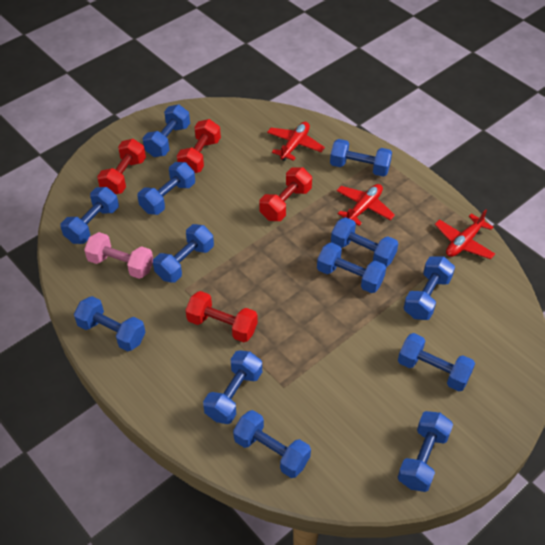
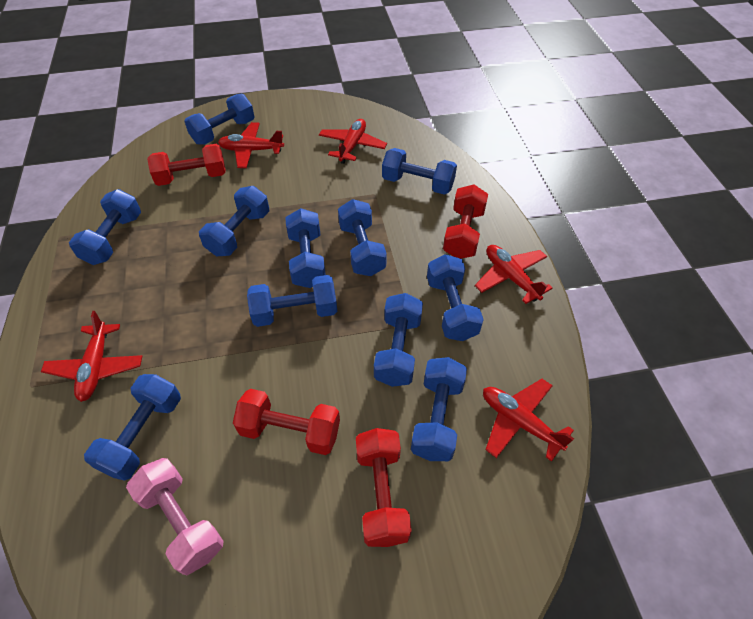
blue dumbbell: [60,187,119,244] [74,296,146,351] [137,162,195,215] [143,105,190,157] [153,224,214,283] [203,350,262,424] [233,410,311,478] [317,242,386,293] [330,139,392,177] [331,217,399,267] [398,333,475,391] [398,411,453,492] [404,256,455,320] = 13 -> [69,189,141,265] [84,374,181,481] [184,93,254,145] [199,186,269,256] [247,275,337,327] [285,208,326,288] [338,199,387,276] [374,293,423,387] [382,148,457,195] [411,357,467,461] [427,254,484,341] = 11
red plane: [267,122,325,161] [336,184,395,226] [434,209,495,259] = 3 -> [41,311,142,402] [218,122,284,168] [319,119,387,164] [475,245,553,304] [483,379,574,462] = 5

